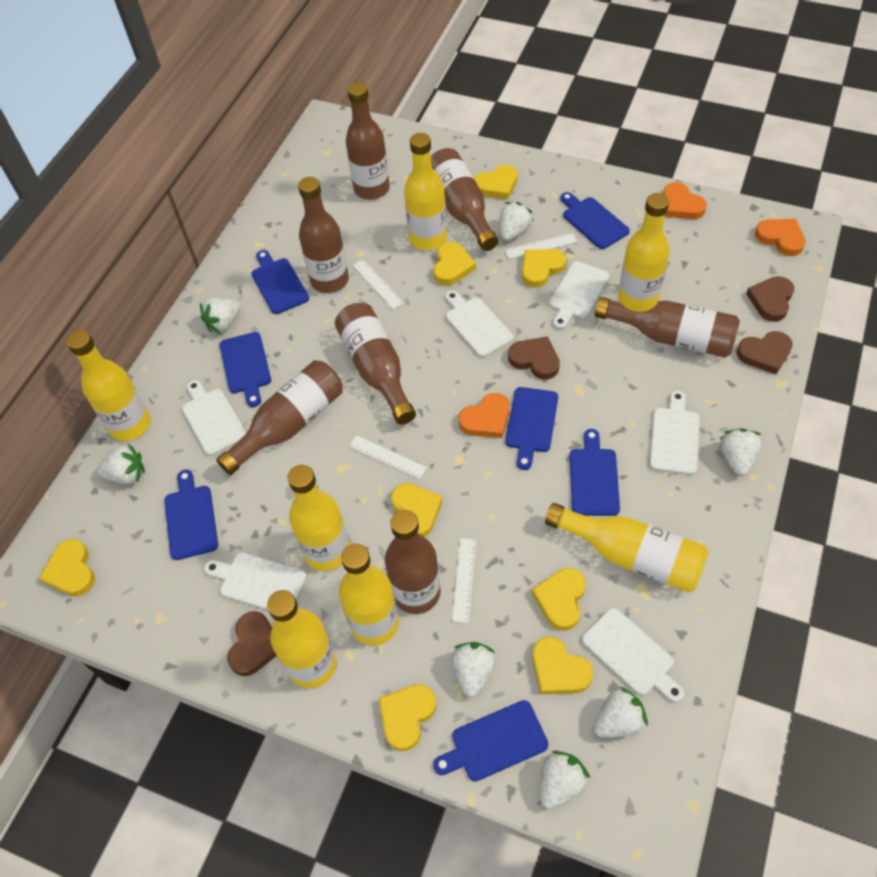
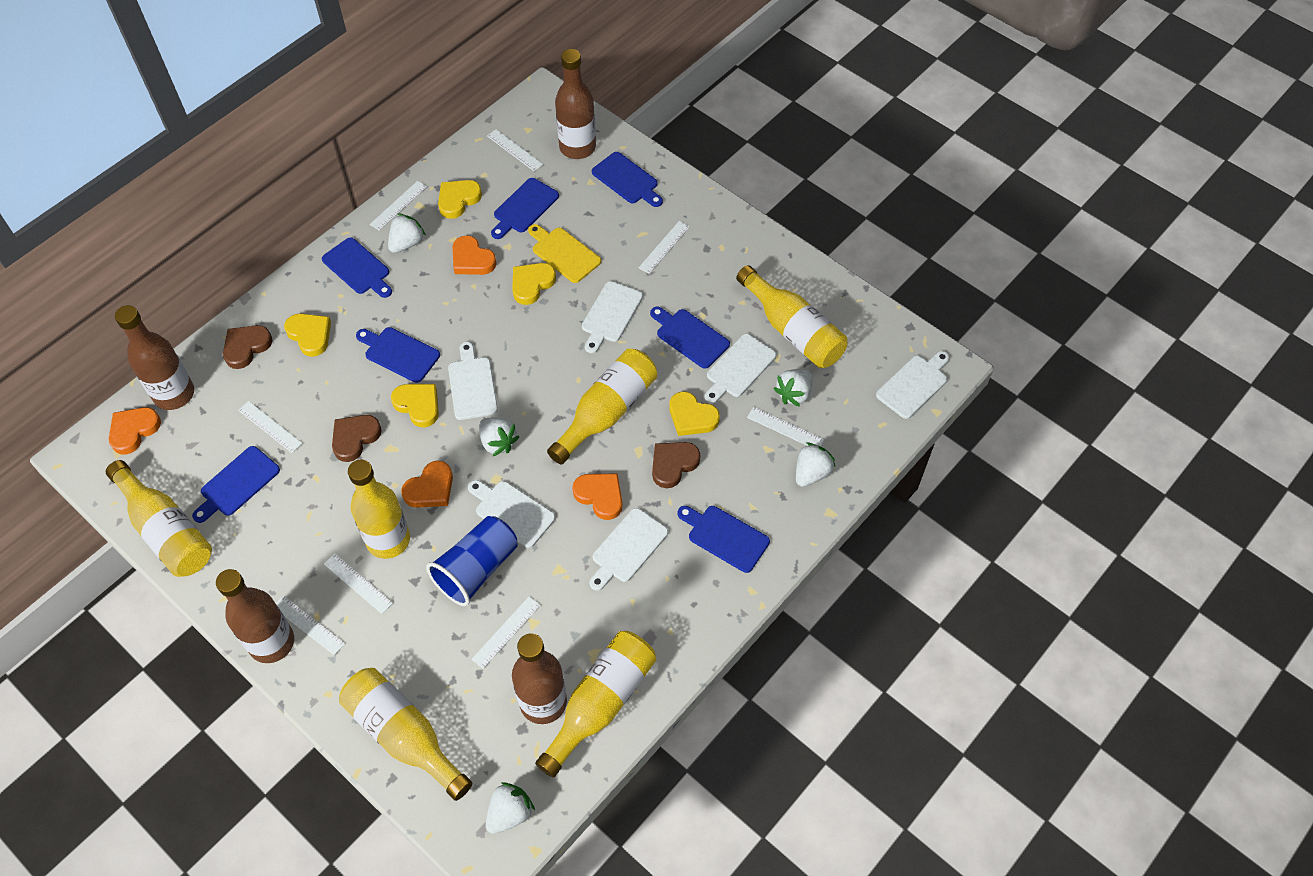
blue cup: none = 0 -> [426,516,518,606] = 1
brown bottle: [216,360,343,475] [298,177,349,293] [335,303,416,425] [346,82,390,200] [385,510,441,614] [431,148,498,251] [595,297,740,358] = 7 -> [115,305,194,410] [216,569,294,663] [512,633,567,724] [555,49,596,159] = 4
brown heart: [227,611,277,676] [508,336,560,380] [737,331,793,374] [746,276,794,322] = 4 -> [223,325,273,369] [332,415,382,462] [652,442,700,488] = 3
orange heart: [459,393,510,438] [663,182,707,219] [755,219,806,256] = 3 -> [109,407,161,455] [401,461,453,508] [452,236,497,275] [572,473,623,520] = 4
white ruler: [349,435,427,479] [353,259,404,309] [452,538,476,623] [505,233,577,259] = 4 -> [238,401,303,453] [276,595,345,655] [324,553,393,614] [370,181,427,231] [471,596,541,669] [487,129,543,172] [639,221,690,274] [747,407,824,446] = 8
white strawberry: [97,443,145,484] [200,298,241,334] [452,642,497,697] [500,202,534,241] [540,751,590,809] [594,687,648,738] [720,429,762,476] = 7 -> [388,213,426,253] [479,418,519,456] [486,782,535,834] [773,369,813,407] [796,443,835,487] = 5
yellow bottle: [67,330,151,441] [267,590,337,688] [288,465,350,571] [339,544,399,645] [404,133,447,250] [545,503,709,593] [618,193,670,305] = 7 -> [106,460,212,577] [339,668,472,801] [348,459,410,559] [535,631,656,778] [547,349,657,465] [736,265,847,368] = 6
yellow cutting board: none = 0 -> [528,224,601,283] = 1
yellow heart: [39,539,95,596] [379,684,436,751] [391,483,442,537] [433,242,476,285] [474,164,518,199] [522,249,566,287] [532,568,586,631] [532,637,593,694] = 8 -> [284,314,331,357] [391,384,439,427] [438,180,482,219] [512,263,556,305] [669,392,720,436] = 5

